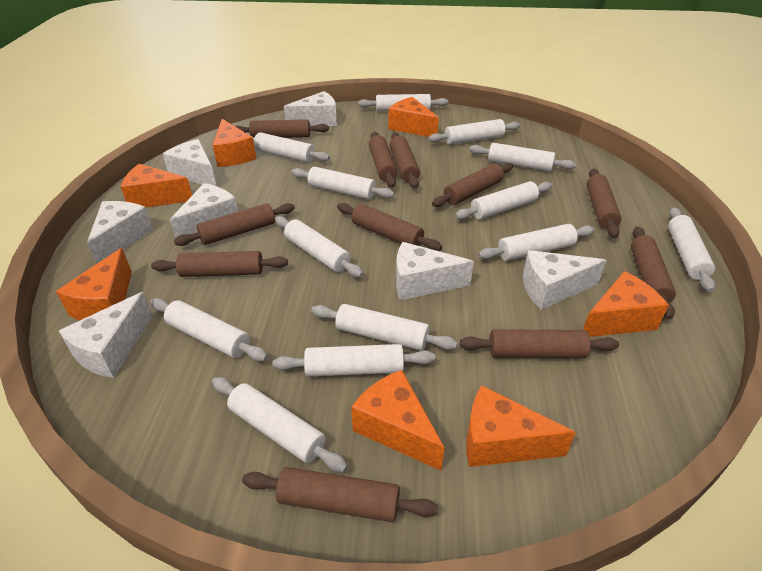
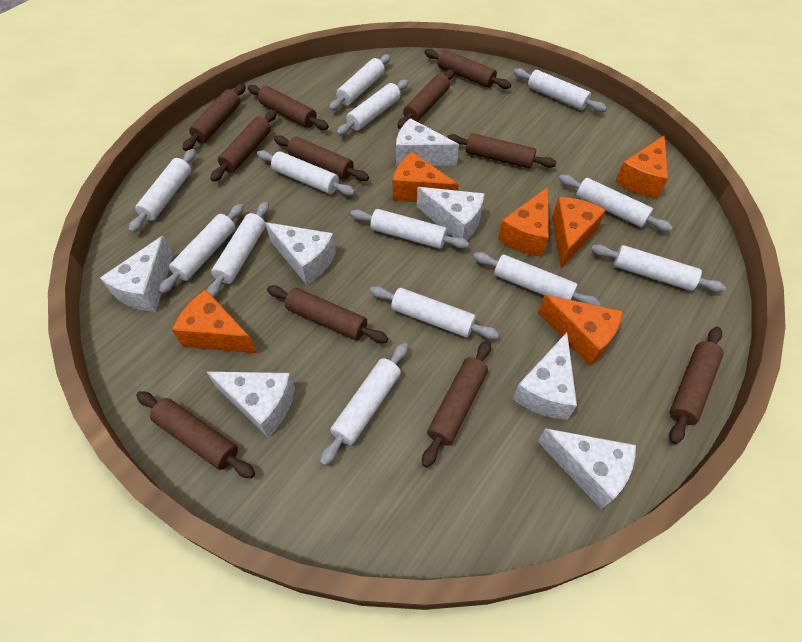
orange cheese: [56,248,132,320] [121,164,192,208] [213,119,256,167] [351,370,445,471] [388,97,439,137] [466,385,576,467] [583,271,669,337] = 7 -> [172,289,257,353] [392,152,459,202] [498,187,549,257] [538,295,623,366] [552,197,606,268] [615,135,668,199] = 6

